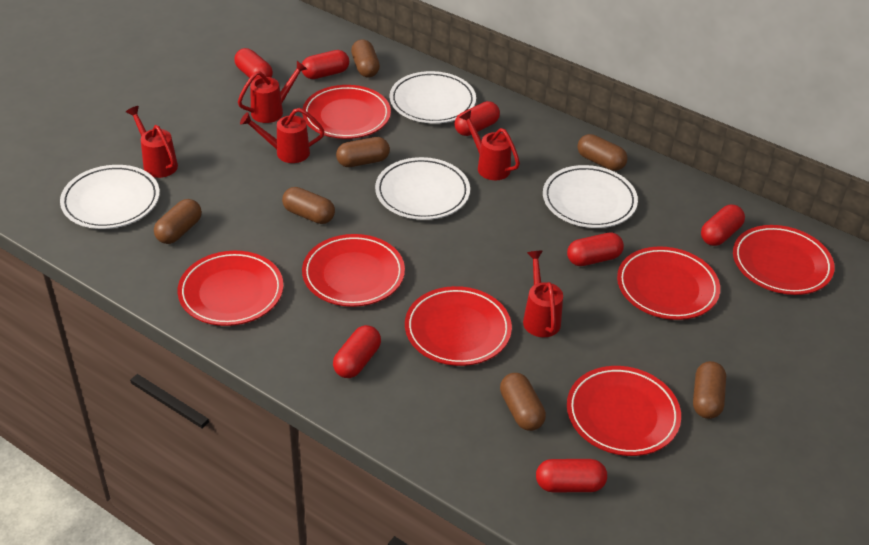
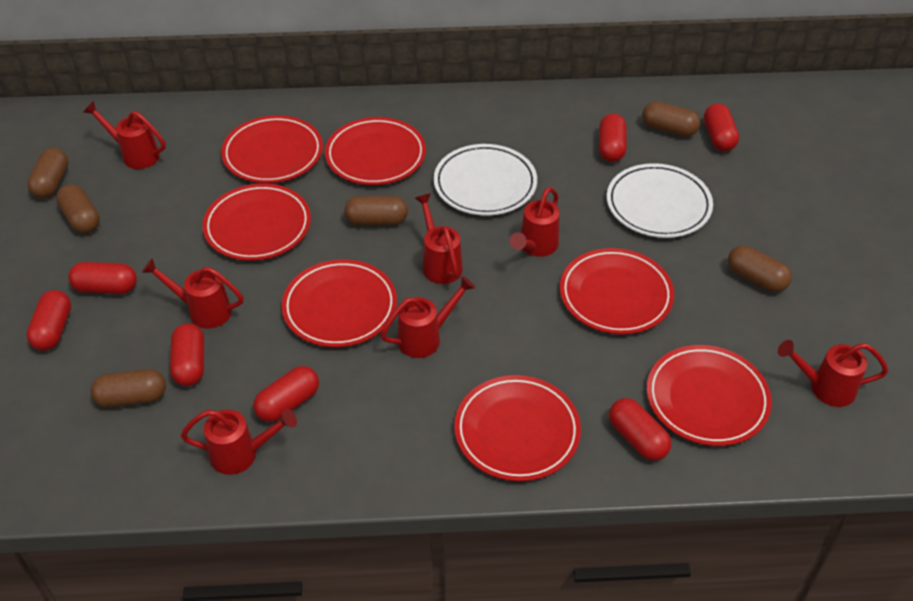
brown capsule: [154,199,202,244] [282,187,335,224] [336,137,390,167] [351,39,380,77] [500,373,546,431] [577,134,628,171] [693,361,726,419] = 7 -> [27,148,69,198] [56,184,100,233] [91,369,166,408] [344,196,408,225] [642,101,700,137] [728,245,792,292] = 6
red watering can: [126,106,178,178] [238,61,307,123] [240,108,325,163] [460,110,520,180] [523,251,563,337] = 5 -> [83,101,166,169] [142,258,244,329] [181,409,297,475] [381,276,475,358] [415,193,463,284] [510,187,559,257] [778,340,888,407] = 7
white plate: [60,165,160,229] [375,157,470,220] [389,71,476,124] [543,165,638,228] = 4 -> [434,144,537,216] [607,163,713,238] = 2

